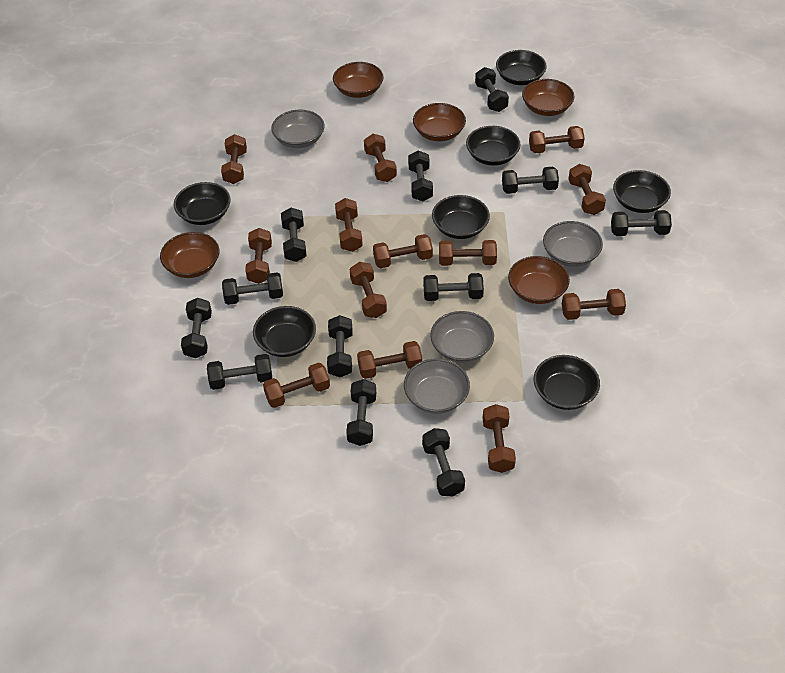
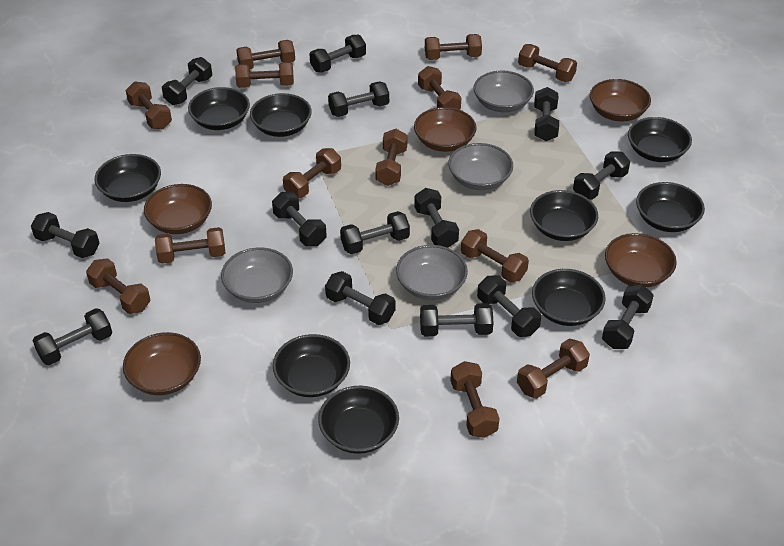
black bowl: [174,182,231,225] [253,306,316,357] [432,195,490,239] [466,126,521,166] [496,50,547,85] [534,355,600,410] [613,170,671,213] = 7 -> [94,154,161,202] [188,87,250,130] [250,93,312,137] [273,334,350,397] [318,386,399,454] [530,190,598,241] [532,269,606,326] [628,117,692,162] [636,182,705,232] = 9
black dumbbell: [181,298,212,358] [207,354,272,390] [222,272,283,305] [281,208,307,262] [327,315,352,377] [346,379,376,446] [408,150,433,202] [422,428,465,497] [424,273,484,301] [475,67,509,112] [502,167,559,194] [611,210,672,236] = 12 -> [31,212,100,258] [32,308,112,365] [162,57,212,105] [272,192,327,246] [309,35,366,72] [325,271,395,325] [328,81,389,117] [340,211,410,254] [414,188,459,248] [420,303,493,336] [477,276,541,337] [534,87,559,141] [573,151,630,200] [602,285,654,349] = 14

